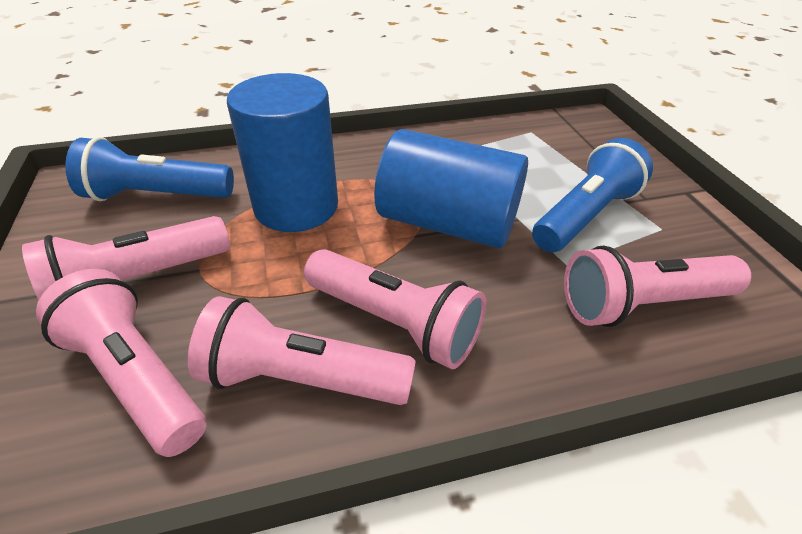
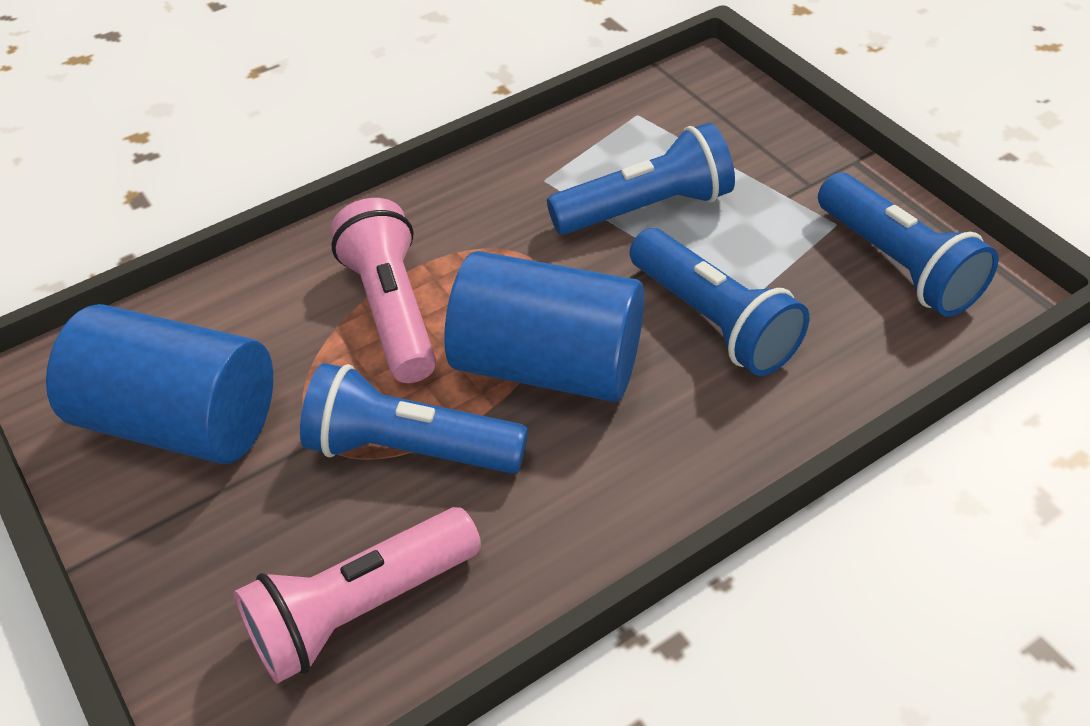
blue flashlight: [65,137,234,201] [532,138,653,252] = 2 -> [300,363,528,474] [547,123,735,235] [630,228,809,376] [818,173,999,317] = 4
pink flashlight: [22,216,230,300] [36,269,206,457] [188,296,416,405] [304,249,486,369] [564,245,751,327] = 5 -> [234,507,481,683] [330,198,436,383] = 2

